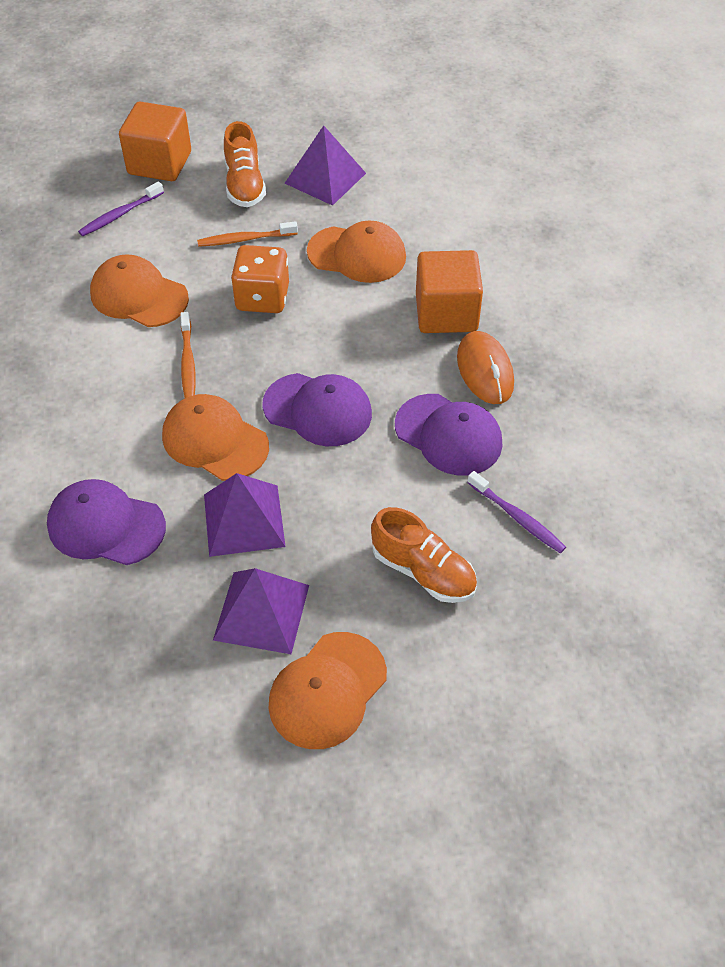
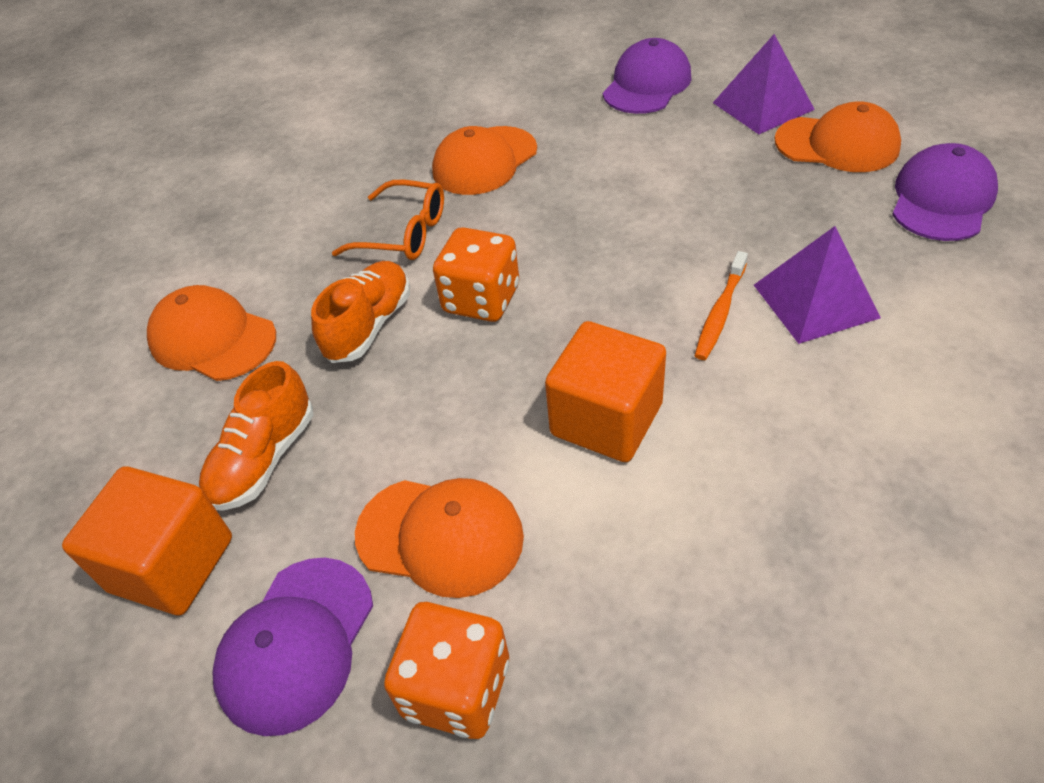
orange dice: [231,245,289,313] = 1 -> [384,602,509,739] [433,227,519,322] = 2
orange glasses: none = 0 -> [332,180,444,260] = 1
orange mouse: [457,331,514,404] = 1 -> none = 0
orange toothbrush: [181,312,196,398] [197,221,298,247] = 2 -> [695,251,748,360] = 1
purple pyramid: [204,473,286,557] [213,568,309,654] [285,125,366,206] = 3 -> [713,34,815,134] [754,226,881,344] = 2
purple toothbrush: [78,182,164,236] [467,471,566,553] = 2 -> none = 0

